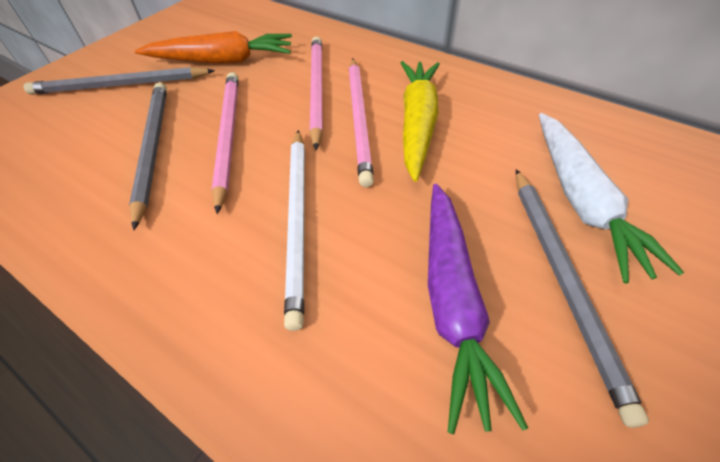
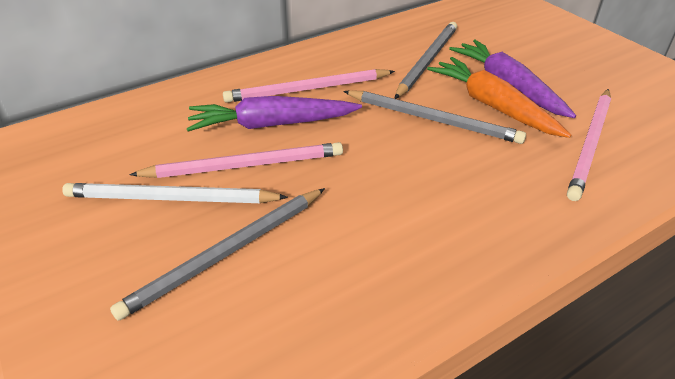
purple carrot: [428,184,528,434] = 1 -> [187,96,362,131] [449,40,576,118] = 2
white carrot: [539,113,684,284] = 1 -> none = 0
yellow carrot: [400,61,440,182] = 1 -> none = 0

